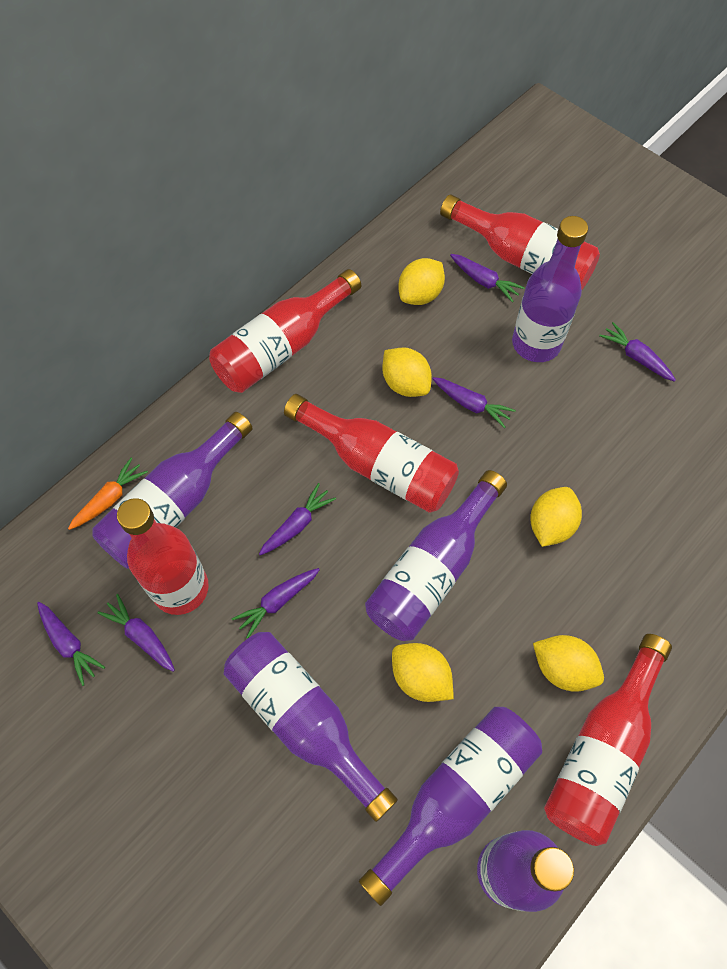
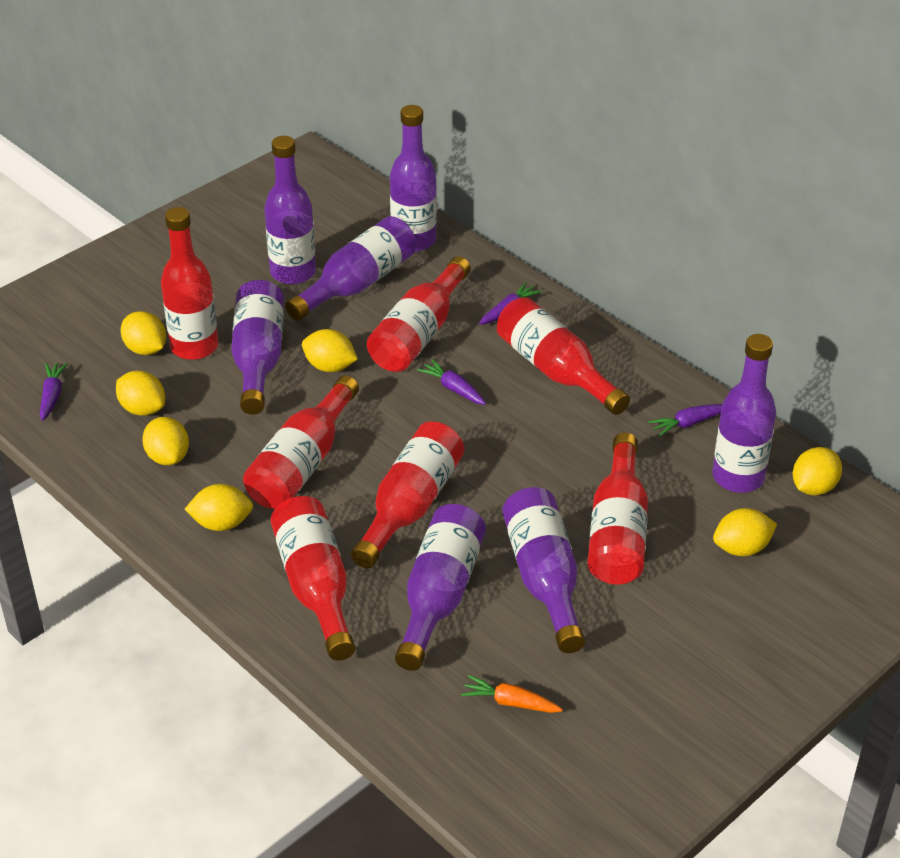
purple bottle: [92,412,253,569] [224,632,398,822] [359,707,542,906] [365,470,507,641] [477,830,574,912] [512,216,588,362] = 6 -> [231,280,284,415] [264,136,316,284] [285,216,416,321] [390,105,437,252] [395,504,486,671] [502,487,585,653] [712,334,776,493] = 7
purple carrot: [37,602,105,686] [97,594,175,672] [232,568,320,639] [259,483,336,555] [432,377,516,428] [450,254,525,302] [599,322,676,382] = 7 -> [40,363,68,421] [417,359,486,405] [479,282,542,325] [648,404,722,437] = 4
red bottle: [117,498,209,615] [209,269,361,393] [284,394,459,513] [440,194,600,290] [544,634,672,846] = 5 -> [161,207,218,360] [243,375,359,509] [271,496,355,661] [351,421,464,568] [367,256,471,372] [497,297,630,415] [588,432,648,585] = 7
yellow lemon: [382,348,432,397] [392,643,454,702] [398,258,445,305] [530,487,582,547] [533,635,604,692] = 5 -> [116,371,165,416] [121,311,166,355] [142,417,189,465] [185,484,253,531] [302,329,358,372] [713,508,777,556] [793,447,842,496] = 7

